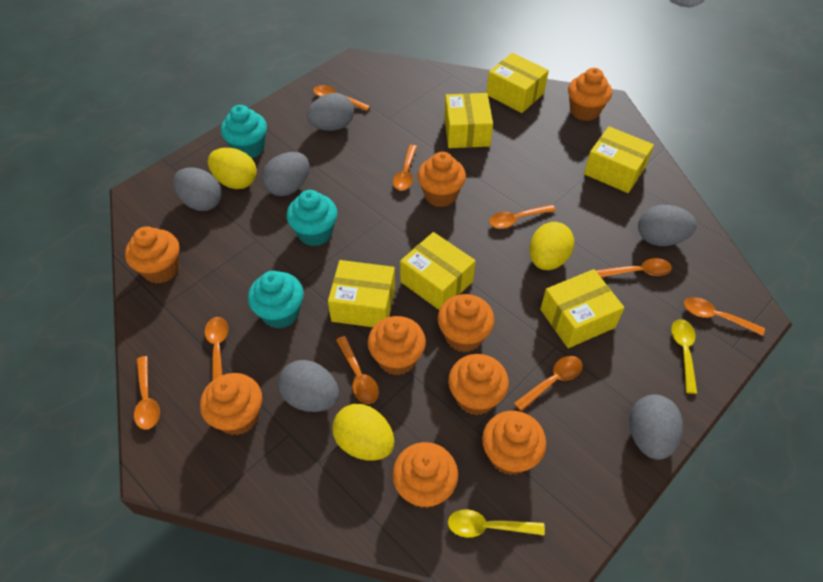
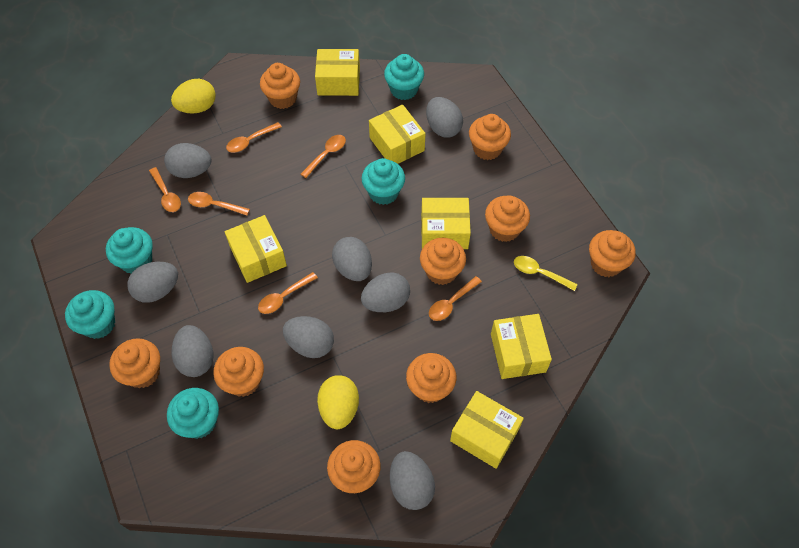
grey egg: [173,168,222,211] [262,152,309,196] [278,360,339,412] [307,93,354,131] [629,394,683,460] [638,205,697,246] = 6 -> [127,262,178,303] [164,143,211,178] [172,325,214,377] [283,316,334,358] [332,237,372,281] [361,272,410,312] [390,451,435,510] [426,97,463,138] = 8
orange spoon: [134,356,160,430] [205,317,228,381] [313,85,370,111] [336,336,379,404] [393,145,417,191] [489,204,556,229] [514,356,583,411] [595,258,672,277] [684,297,765,336] = 9 -> [149,167,181,212] [188,192,250,215] [226,122,282,153] [258,272,318,314] [301,135,346,178] [429,276,482,321] = 6
turquoise cupcake: [221,105,267,158] [248,271,304,329] [287,190,337,246] = 3 -> [65,290,115,339] [106,227,153,274] [167,388,219,439] [362,158,405,205] [384,54,424,100] = 5
yellow egg: [208,148,257,189] [332,404,394,460] [530,222,574,270] = 3 -> [171,79,216,114] [317,375,359,429] = 2
yellow spoon: [448,509,545,538] [671,319,697,394] = 2 -> [514,256,578,291] = 1

